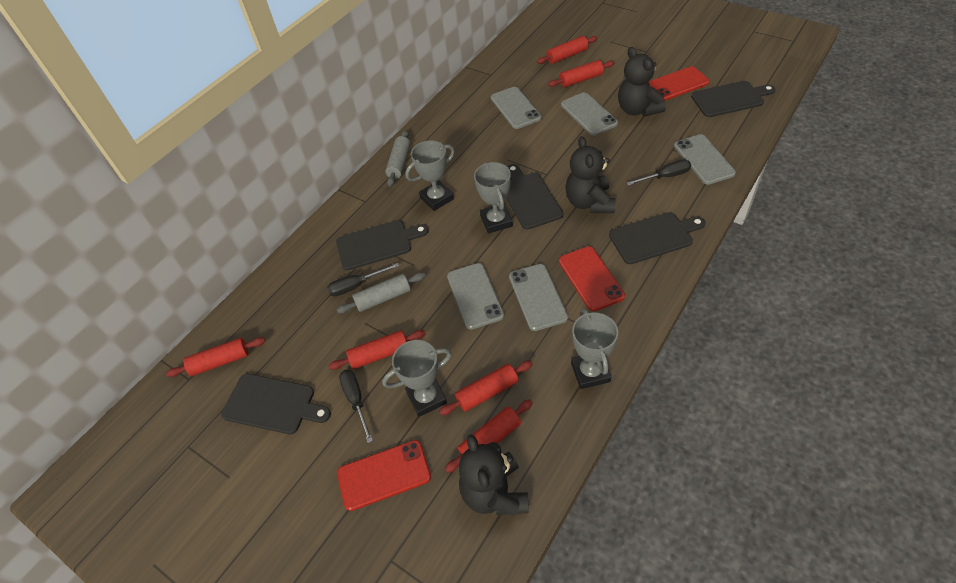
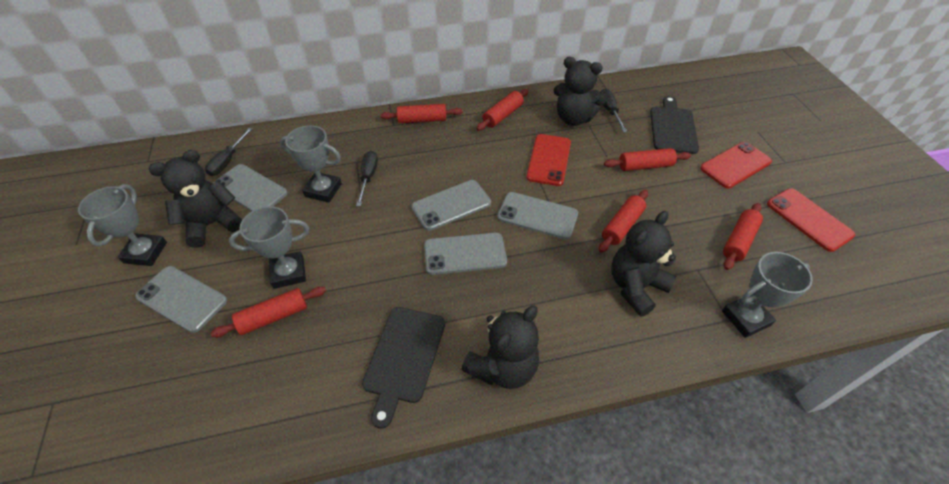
black cutting board: [221,374,331,434] [336,220,429,270] [506,164,563,230] [609,212,705,264] [691,81,775,117] = 5 -> [362,307,445,429] [650,96,699,154] = 2
black teddy bear: [459,434,529,516] [565,136,616,213] [618,47,666,117] = 3 -> [149,150,242,248] [462,306,539,389] [554,57,606,126] [611,211,676,317] = 4
grey rolling pin: [337,272,425,313] [385,130,410,187] = 2 -> none = 0

